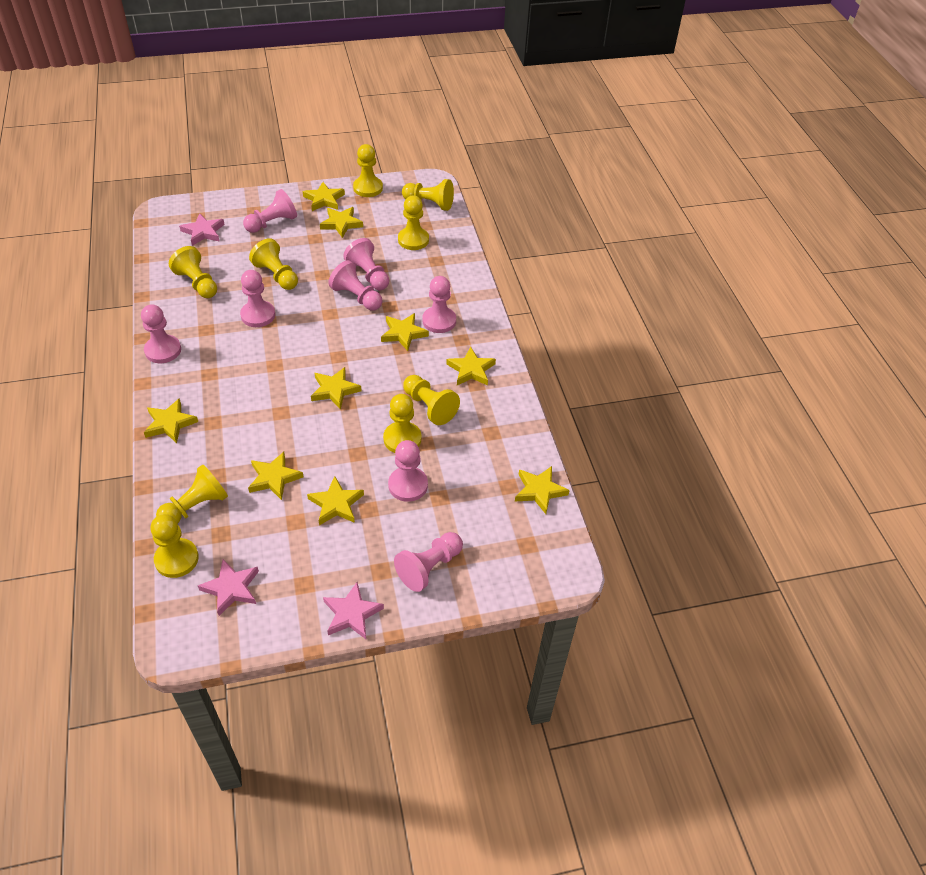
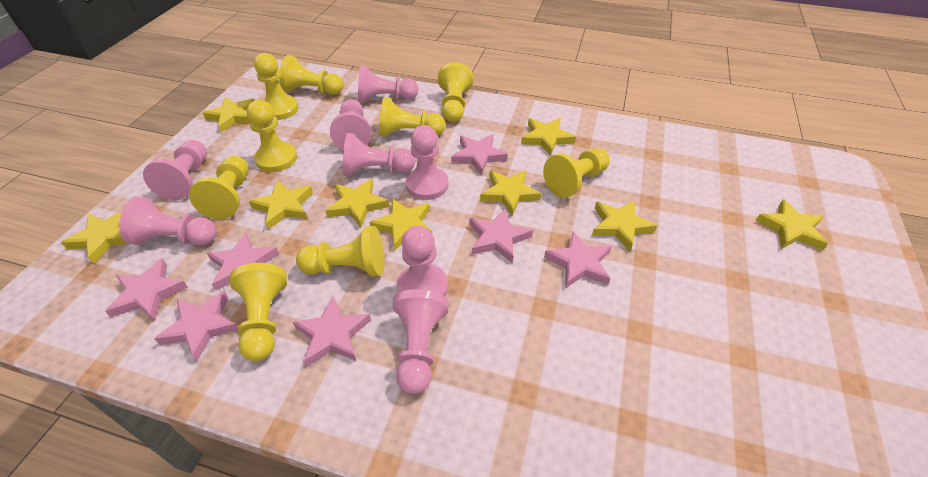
pink star: [179,213,225,246] [198,559,259,616] [323,582,384,639] = 3 -> [105,258,188,321] [154,291,238,361] [207,233,279,291] [293,296,371,367] [451,134,508,175] [469,208,533,263] [544,231,612,288] = 7

